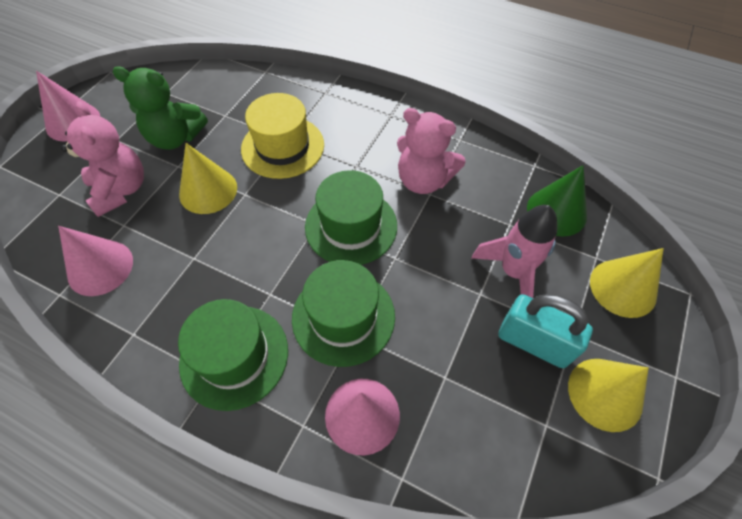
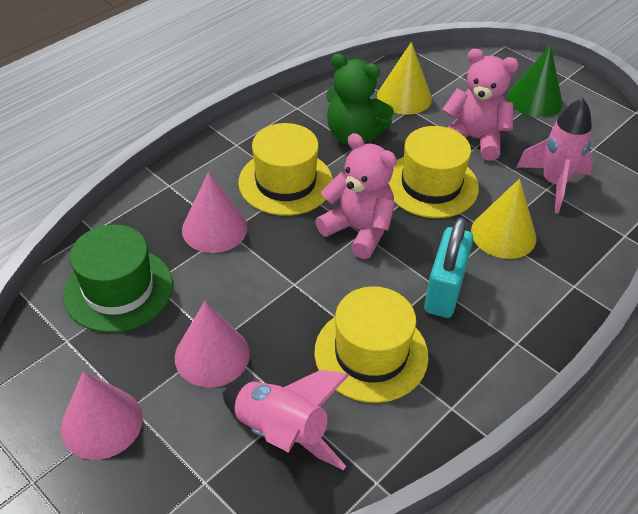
green hat: [178,299,288,411] [292,260,395,367] [305,170,397,265] = 3 -> [63,224,173,333] = 1
pink rocket: [471,205,557,298] = 1 -> [222,370,349,470] [517,98,594,214] = 2
yellow cone: [179,143,237,214] [568,359,649,432] [590,248,664,318] = 3 -> [377,42,432,115] [471,179,537,259] = 2
yellow hat: [241,93,324,179] = 1 -> [238,123,333,216] [314,286,429,403] [388,126,479,218] = 3

